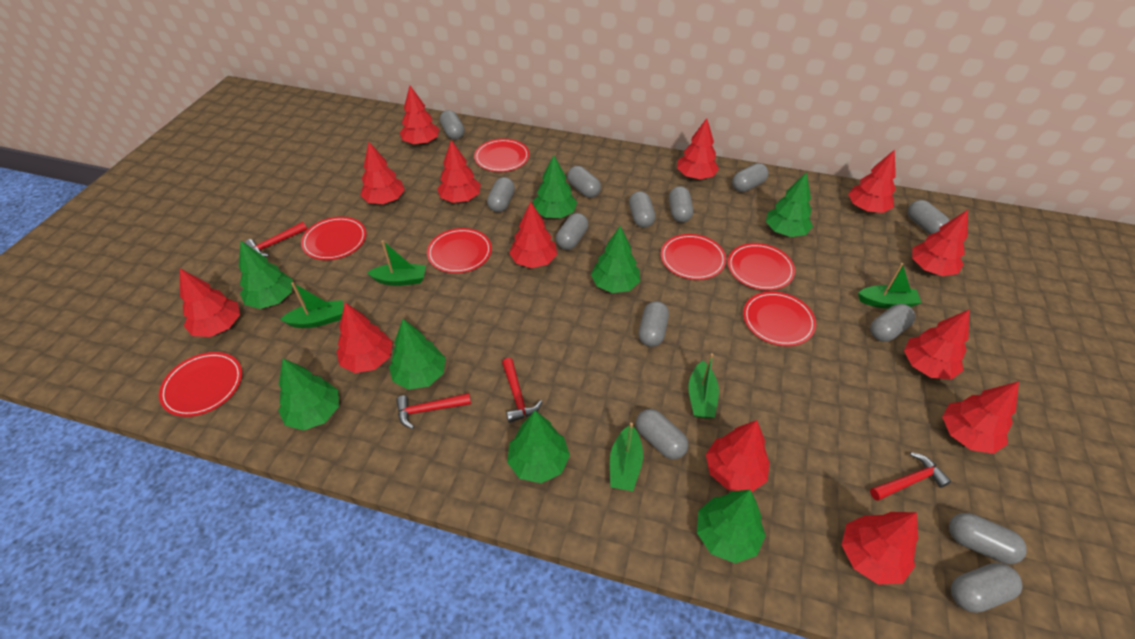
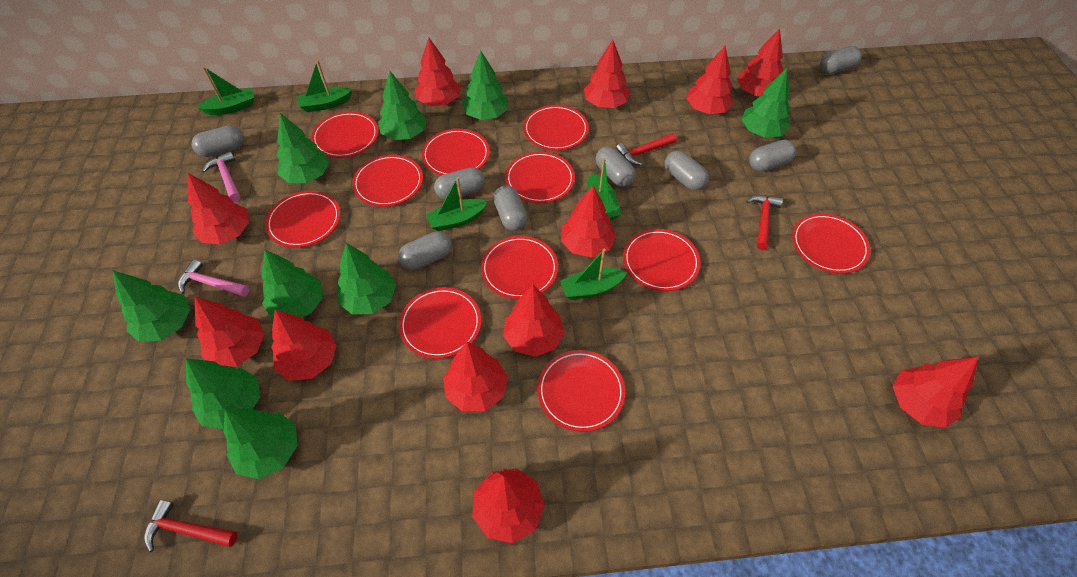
green tree: [239,241,293,309] [278,359,339,431] [389,319,446,390] [507,411,570,483] [533,155,577,218] [591,226,640,293] [697,490,766,563] [766,172,813,237] = 8 -> [113,270,190,342] [186,358,260,429] [223,409,298,479] [262,250,323,318] [277,113,329,183] [337,243,396,314] [378,71,427,140] [462,51,508,120] [741,68,791,137] = 9
grey capsule: [440,110,464,140] [487,177,515,212] [556,213,588,250] [567,166,601,198] [629,191,655,228] [636,409,688,459] [639,301,669,347] [669,186,693,223] [732,163,769,192] [870,304,915,342] [908,200,949,235] [949,513,1027,564] [951,563,1023,613] = 13 -> [192,125,244,157] [398,231,452,270] [434,167,485,199] [493,185,528,231] [596,146,636,187] [665,150,709,190] [749,140,796,172] [819,46,862,74] = 8
pink hammer: none = 0 -> [178,259,249,297] [202,151,240,201] = 2
red hammer: [245,222,307,257] [396,393,471,429] [502,358,542,423] [870,452,951,501] = 4 -> [144,500,238,552] [616,133,677,165] [746,195,783,250] = 3
red plate: [159,352,242,417] [301,217,366,260] [427,228,492,273] [474,139,529,172] [661,234,726,280] [728,243,795,290] [743,291,816,346] = 7 -> [265,191,340,248] [311,111,378,158] [352,155,423,207] [399,287,481,359] [422,129,490,175] [481,236,558,299] [505,152,575,203] [523,105,589,150] [537,350,625,432] [623,229,701,291] [792,213,870,274] = 11
red tree: [180,269,240,337] [336,303,393,373] [360,142,405,204] [400,86,439,145] [437,140,481,203] [509,202,557,268] [677,118,719,179] [706,420,770,492] [842,512,918,585] [848,150,896,213] [904,309,970,380] [912,210,968,276] [942,381,1019,454] = 13 -> [188,173,250,244] [195,296,265,367] [271,309,337,381] [414,38,460,106] [443,342,508,411] [472,469,545,543] [503,285,565,357] [561,185,616,257] [584,40,630,108] [686,45,734,114] [737,28,784,96] [893,357,979,428] = 12

